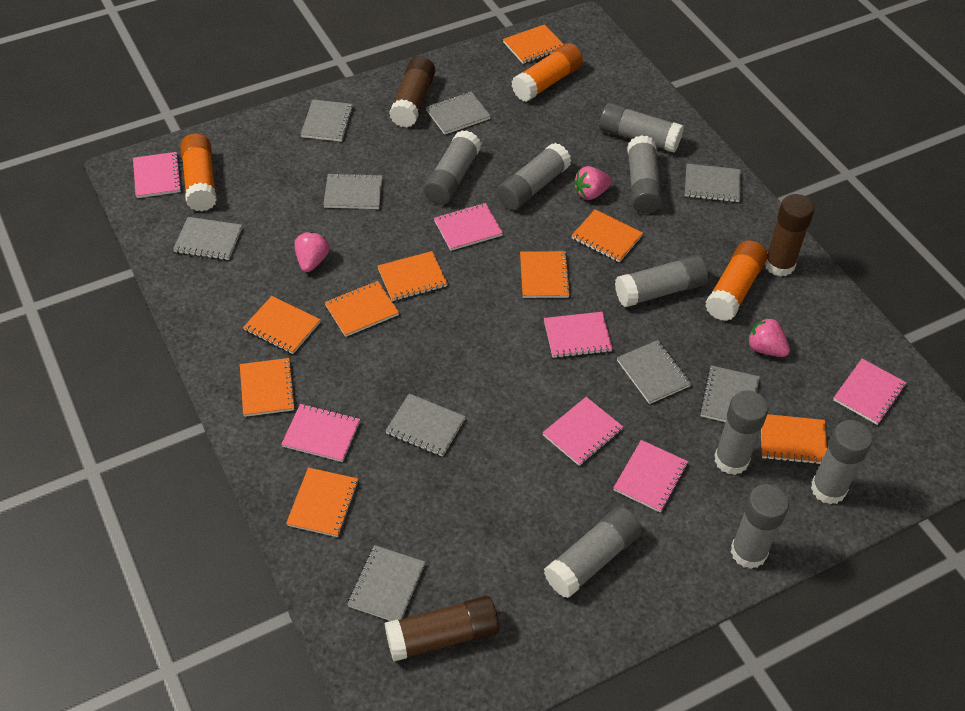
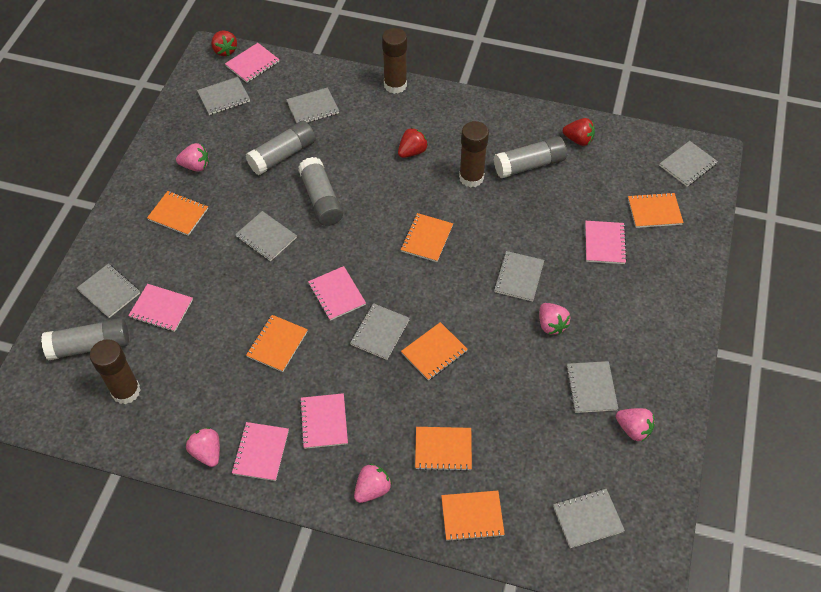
grey glue stick: [423,130,481,205] [497,143,571,210] [544,506,642,598] [599,102,684,153] [615,255,708,307] [627,135,663,213] [714,390,769,475] [731,484,789,569] [811,420,873,504] = 9 -> [41,318,129,361] [246,121,316,175] [298,157,343,226] [494,136,567,178] = 4
orange glue stick: [180,133,217,211] [511,43,583,102] [705,240,767,321] = 3 -> none = 0
orange notebook: [240,358,296,417] [243,296,321,354] [286,467,359,537] [325,281,399,337] [378,251,448,301] [503,24,564,64] [520,251,571,298] [571,209,643,263] [761,414,827,465] = 9 -> [147,191,208,236] [246,315,308,372] [401,213,453,262] [401,322,468,381] [415,427,472,471] [441,491,505,542] [628,192,684,228] = 7
pink notebook: [133,152,182,198] [281,404,360,462] [434,203,503,251] [542,397,623,466] [544,312,613,358] [613,440,688,513] [833,359,907,425] = 7 -> [128,284,193,332] [225,43,280,83] [232,422,289,481] [300,393,348,449] [308,266,366,321] [585,221,627,264] = 6
pink strawberry: [294,232,329,272] [574,166,612,200] [748,317,790,357] = 3 -> [176,143,209,172] [186,427,220,467] [354,464,392,503] [539,303,570,335] [616,408,655,441] = 5
red strawberry: none = 0 -> [211,30,237,56] [398,128,428,158] [563,118,595,146] = 3

